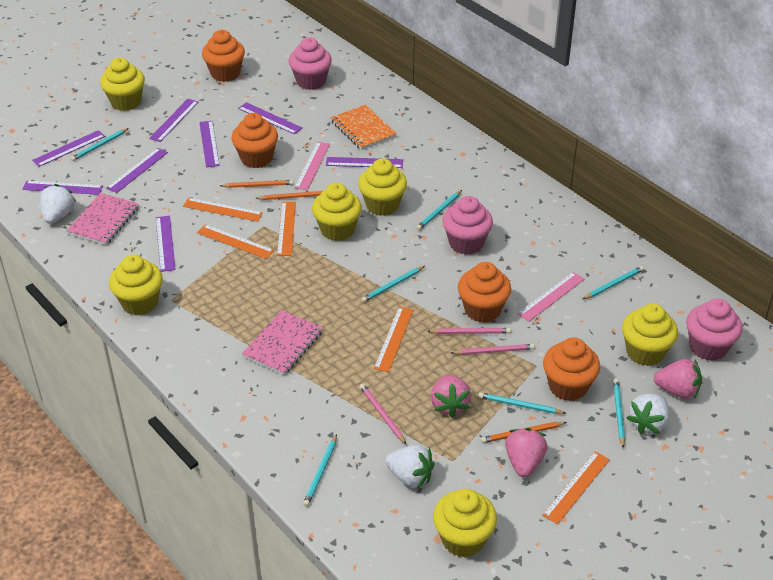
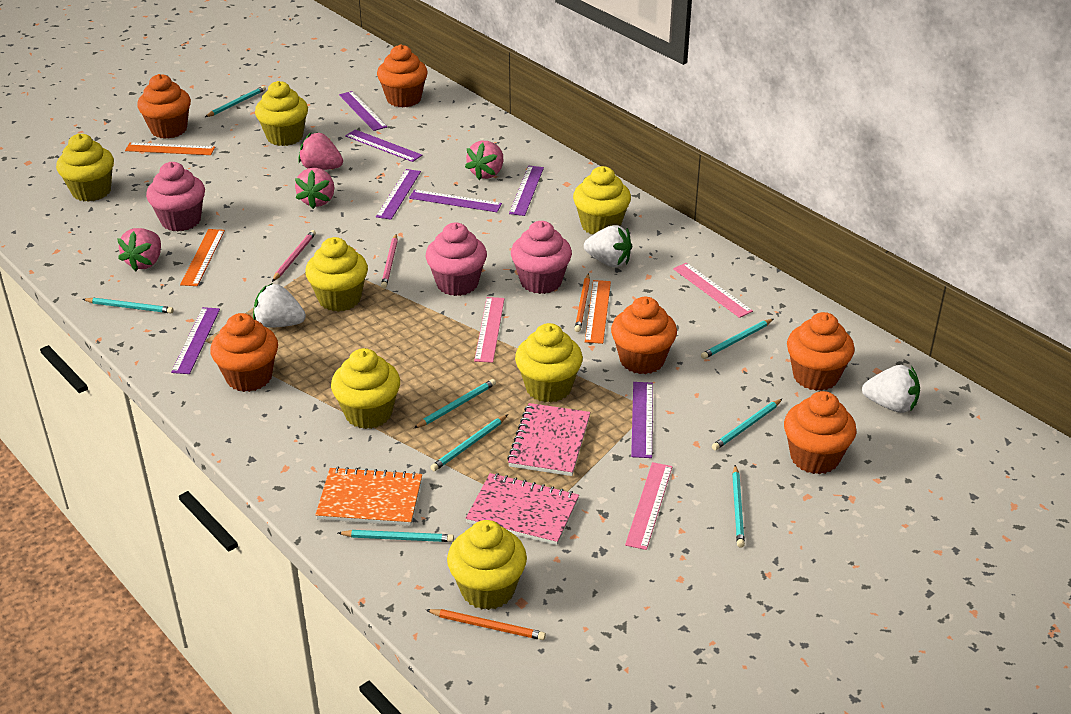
orange cupcake: [202,30,245,82] [231,113,278,168] [458,262,511,323] [543,337,600,401] = 4 -> [137,74,191,139] [210,313,278,392] [377,44,428,107] [611,297,677,374] [784,391,857,474] [787,312,855,391] = 6
orange pencil: [220,180,294,188] [255,191,323,200] [481,422,567,443] = 3 -> [426,609,546,640] [575,273,590,332] = 2
orange ruler: [183,198,263,222] [197,224,274,259] [277,202,296,256] [374,307,413,372] [542,451,610,524] = 5 -> [125,143,215,155] [180,229,225,286] [585,280,611,344] = 3
pink pencil: [360,384,407,445] [427,328,511,334] [451,344,535,355] = 3 -> [272,230,316,282] [381,234,398,288] = 2
pink ruler: [294,142,330,190] [517,272,584,322] = 2 -> [474,297,505,363] [625,462,672,550] [673,263,753,318] = 3
pink strawberry: [431,375,471,417] [505,428,548,477] [654,359,702,399] = 3 -> [117,228,161,272] [295,168,334,209] [298,132,343,170] [465,140,503,180] = 4
purple ruler: [22,181,103,195] [32,130,105,167] [107,148,168,193] [149,99,198,142] [156,216,176,272] [199,121,220,167] [238,102,303,135] [326,157,403,168] = 8 -> [171,307,220,374] [339,91,387,131] [345,129,422,162] [376,169,421,220] [409,189,502,212] [509,166,544,216] [631,382,653,458] = 7
turquoise pencil: [71,128,129,161] [303,434,337,506] [361,266,425,302] [416,190,462,230] [479,392,565,414] [583,266,644,299] [613,379,625,448] = 7 -> [83,298,174,313] [205,86,266,117] [338,530,454,542] [414,379,496,428] [430,414,508,471] [701,319,773,359] [712,399,782,450] [732,465,745,548] = 8
yellow cupcake: [100,58,145,111] [109,255,163,315] [312,183,362,241] [358,159,407,216] [433,489,497,557] [622,304,678,366] = 6 -> [56,133,114,202] [255,81,308,146] [305,237,368,312] [331,348,400,429] [447,520,527,610] [515,323,583,403] [573,166,631,234] = 7

